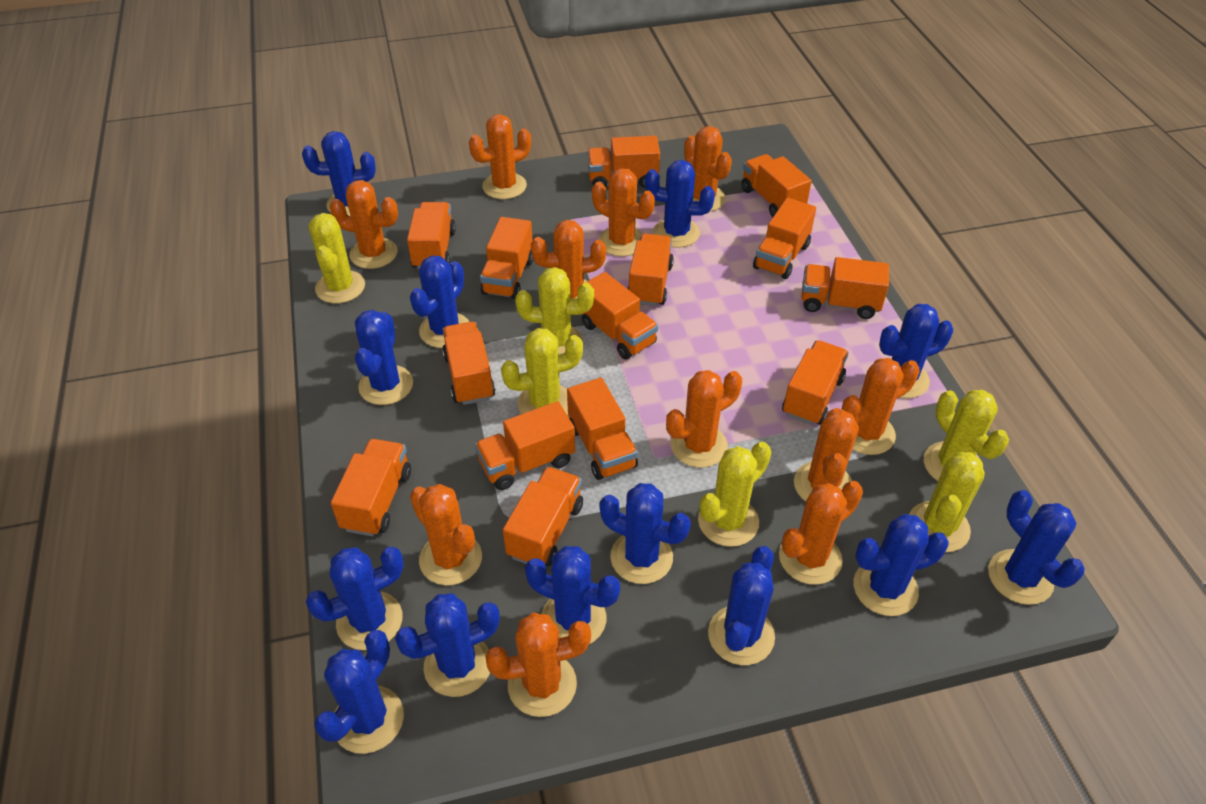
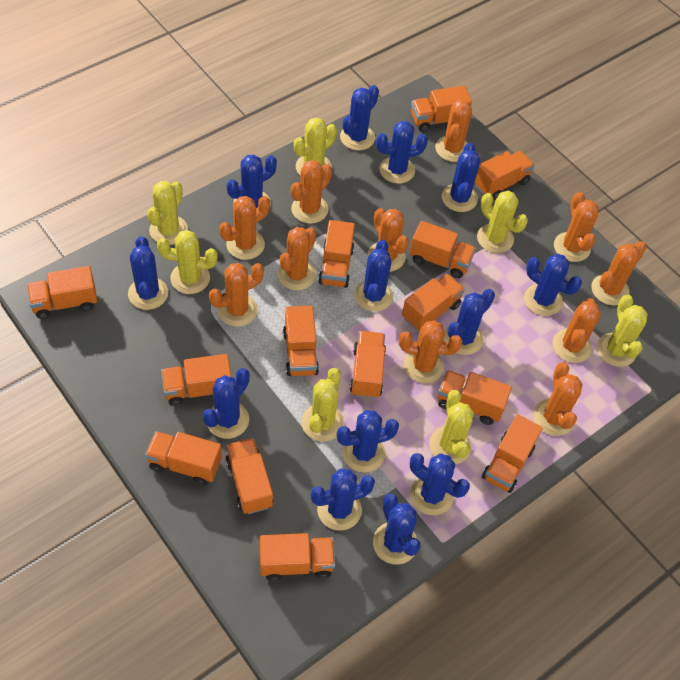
yellow cactus: [309,213,365,304] [501,328,583,414] [515,267,594,355] [698,442,771,547] [909,452,985,552] [924,390,1009,481] = 6 -> [147,181,188,245] [157,230,218,294] [294,118,337,176] [301,368,344,441] [429,390,474,464] [477,191,528,253] [597,295,648,367] = 7

